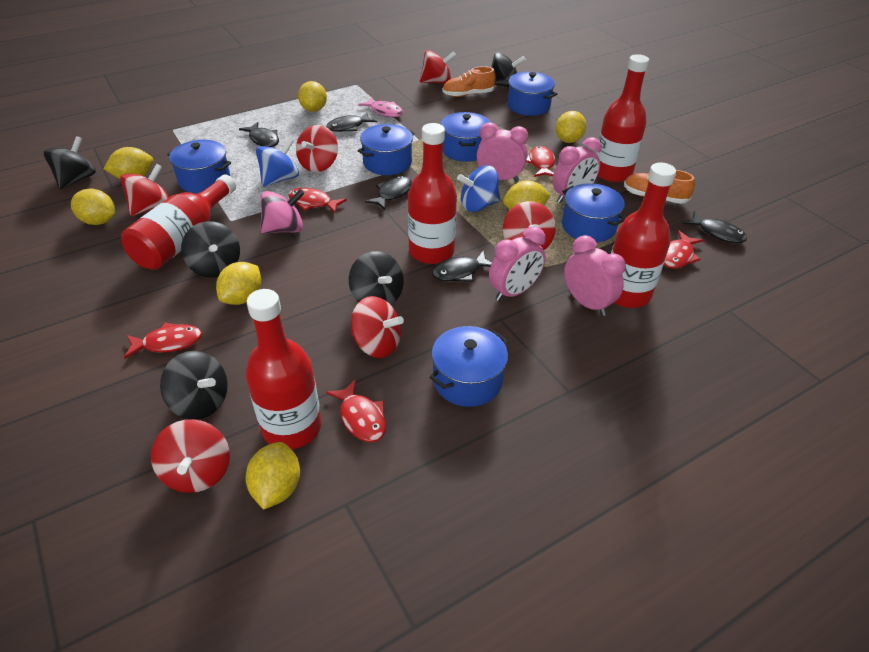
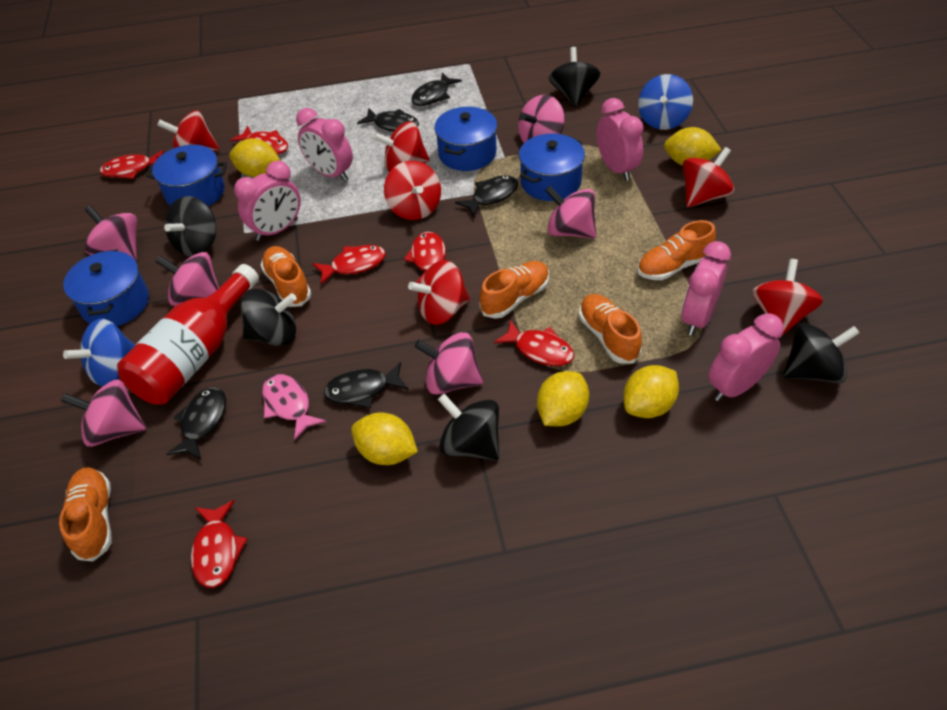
blue pot: [167,140,231,193] [358,124,415,175] [429,326,508,407] [441,112,491,162] [506,72,557,116] [562,183,626,242] = 6 -> [63,250,149,326] [146,145,227,206] [434,107,497,171] [519,134,585,201] = 4
orange shoe: [442,66,496,97] [624,170,695,204] = 2 -> [59,467,111,561] [261,246,311,307] [479,261,549,319] [579,294,642,363] [637,220,716,280] = 5
pink clock: [477,122,528,182] [489,226,546,301] [553,137,601,203] [564,235,626,316] = 4 -> [234,161,301,241] [296,108,353,181] [597,98,644,181] [681,241,731,336] [709,313,783,401] = 5
pink spinning top: [260,189,305,234] = 1 -> [61,379,146,447] [84,205,137,261] [155,252,219,306] [414,332,483,395] [518,95,565,143] [545,186,596,239] = 6
red bottle: [121,175,236,270] [245,289,322,449] [408,123,457,264] [596,54,649,182] [611,162,676,308] = 5 -> [117,264,259,404] = 1
red fish: [124,322,202,359] [288,188,347,213] [326,379,386,442] [526,146,555,177] [664,230,703,269] = 5 -> [100,150,164,179] [191,500,248,588] [230,126,288,155] [312,245,386,285] [404,232,446,284] [494,320,574,366] = 6
yellow lemon: [71,189,115,225] [103,147,154,179] [216,262,261,305] [246,442,300,510] [298,81,327,112] [503,180,551,210] [556,111,586,143] = 7 -> [229,138,281,177] [351,413,418,465] [537,371,589,426] [623,365,679,418] [664,127,721,166] = 5

